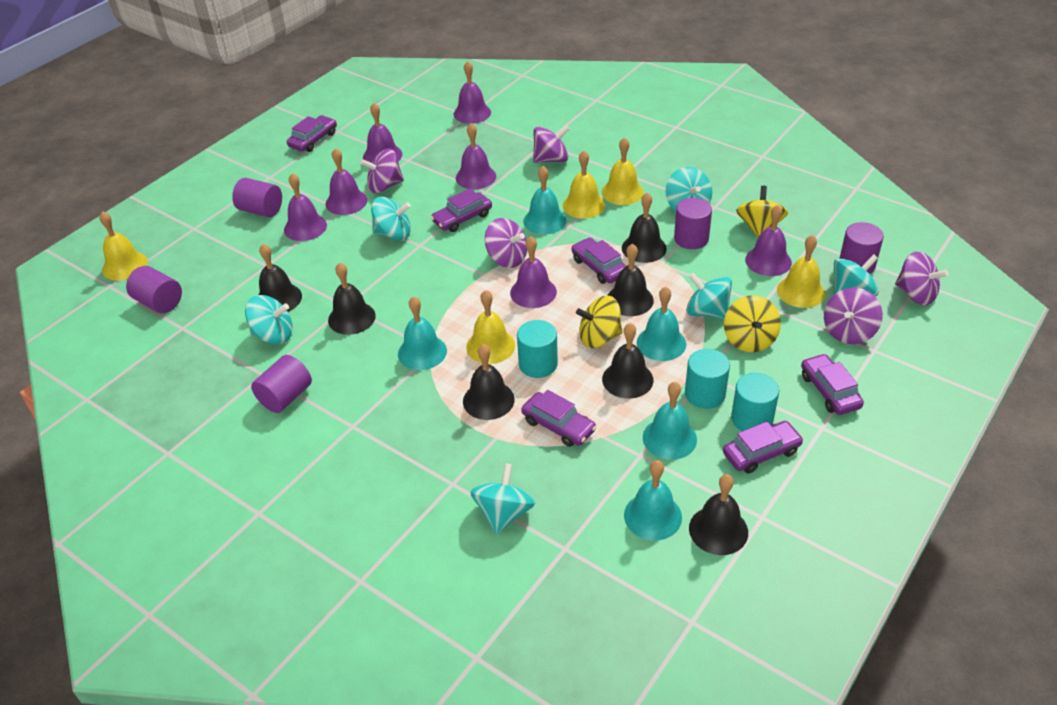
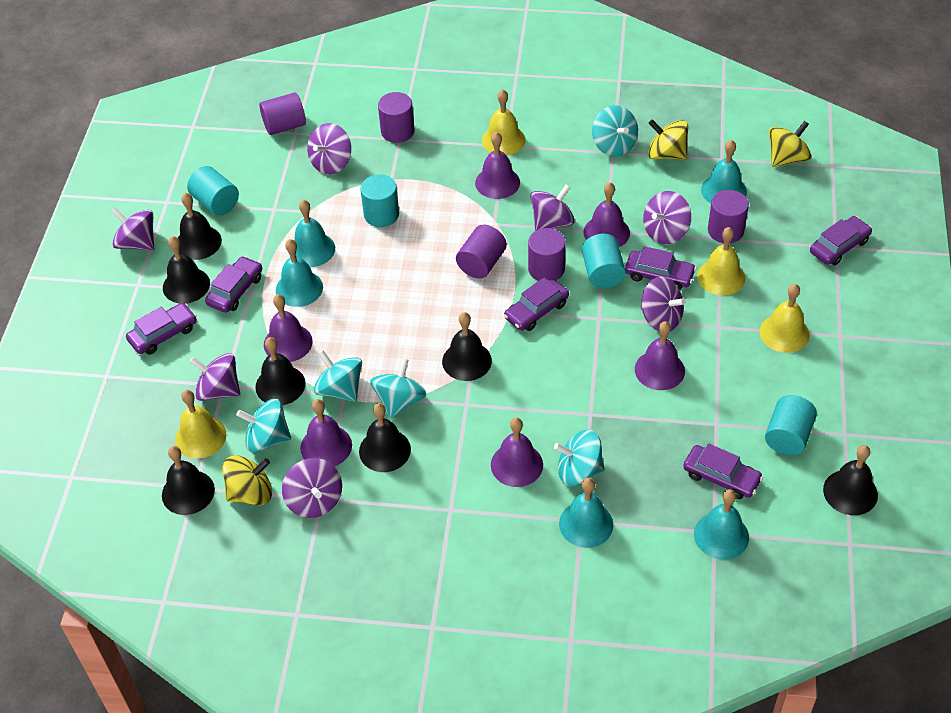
purple bell: [284,173,327,241] [325,148,367,215] [363,103,402,163] [453,61,491,124] [456,123,496,189] [510,236,557,308] [745,205,792,276] = 7 -> [264,294,313,362] [300,399,352,466] [475,132,520,199] [491,417,543,487] [583,182,630,247] [635,321,685,390] = 6
purple spinning top: [360,149,404,193] [485,218,527,268] [533,125,569,163] [824,287,883,344] [895,251,949,305] = 5 -> [111,207,154,251] [190,353,240,401] [282,458,342,518] [307,123,351,174] [530,184,575,231] [641,277,686,331] [643,191,691,244] = 7
turquoise cylinder: [517,320,558,378] [685,349,730,409] [731,373,779,431] = 3 -> [187,166,239,215] [360,174,399,227] [582,234,626,288] [765,395,817,455] = 4
turquoise spinning top: [245,295,293,344] [371,197,411,240] [470,463,535,534] [666,167,712,212] [686,273,732,319] [834,254,879,297] = 6 -> [236,399,291,453] [314,350,362,402] [370,358,427,419] [554,430,605,486] [592,106,638,156] = 5
yellow bell: [100,211,148,280] [466,290,515,364] [563,151,605,219] [602,137,644,205] [777,235,825,308] = 5 -> [175,390,227,459] [482,89,525,156] [697,227,745,295] [760,284,809,353] = 4

